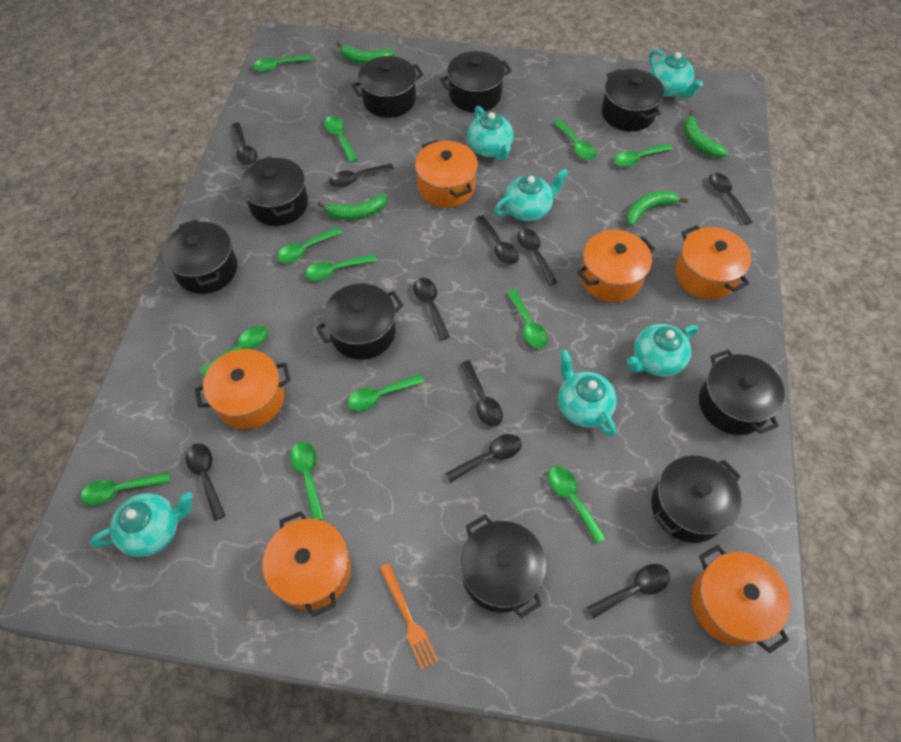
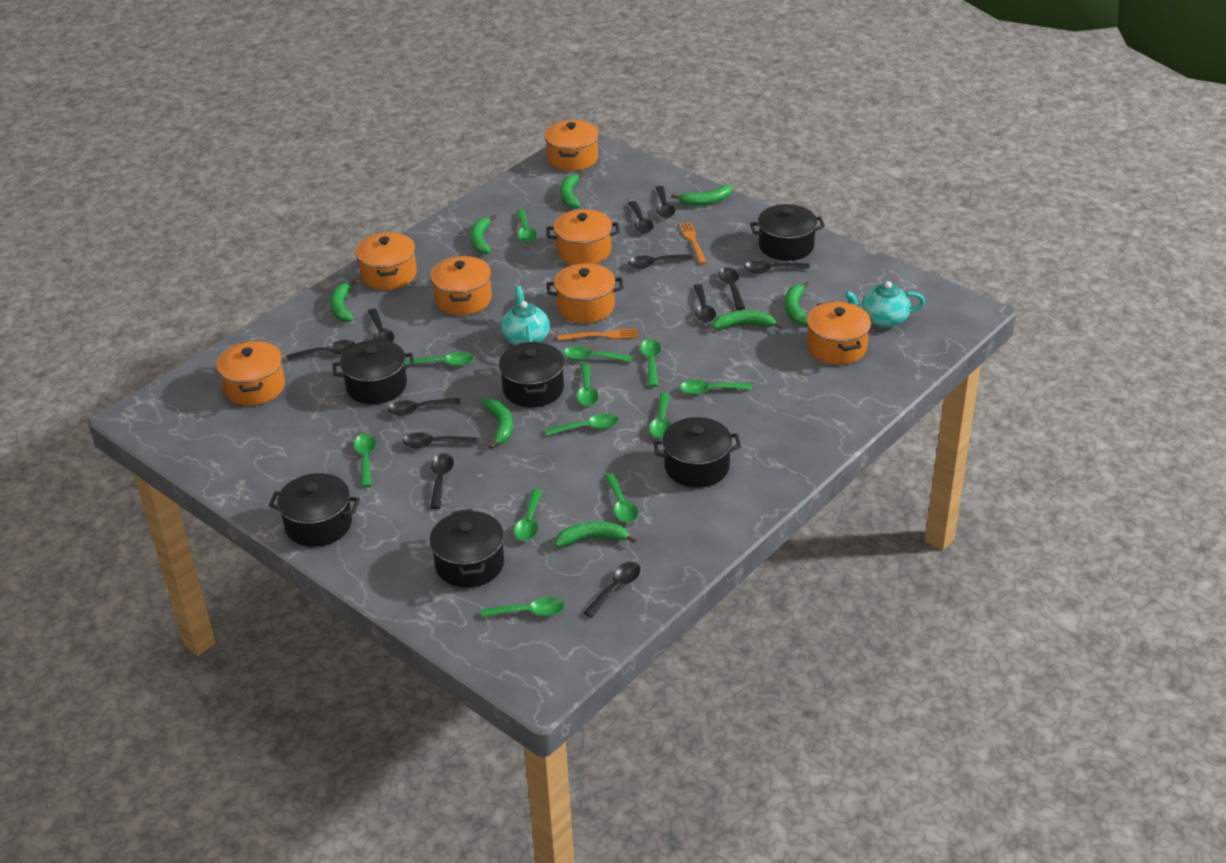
black pot: [162,219,237,294] [240,156,308,226] [316,284,403,360] [352,56,423,118] [440,51,512,112] [460,515,546,618] [601,69,664,132] [651,456,742,543] [699,349,785,435] = 9 -> [269,473,360,547] [333,340,414,404] [430,509,504,588] [499,341,564,407] [653,417,741,488] [750,204,825,261] = 6
black spoon: [186,443,226,521] [231,122,257,165] [329,163,394,187] [414,278,450,340] [445,434,522,483] [460,360,503,427] [475,215,519,265] [517,228,558,286] [587,564,670,619] [709,173,752,225] = 10 -> [287,340,355,361] [368,309,394,342] [388,398,461,416] [402,433,477,448] [430,453,454,509] [583,562,641,618] [628,201,654,233] [628,254,693,268] [656,186,675,218] [694,284,716,322] [718,268,745,310] [744,261,810,273] = 12
green banana: [317,194,387,220] [336,41,395,64] [626,191,688,226] [683,111,729,158] = 4 -> [330,279,357,322] [470,215,496,254] [482,398,513,449] [555,521,637,547] [560,172,584,209] [671,185,732,206] [713,310,783,330] [785,282,810,325] = 8
orange fork: [380,563,438,670] = 1 -> [558,328,638,341] [679,222,707,264] = 2
orange pot: [195,349,291,429] [262,511,351,617] [415,140,478,208] [577,230,655,302] [675,225,751,299] [691,545,791,653] = 6 -> [216,340,285,406] [355,232,417,290] [430,256,492,315] [544,120,599,171] [546,209,620,265] [547,263,623,323] [807,301,871,365] = 7
turquoise teapot: [90,492,193,557] [467,106,514,161] [494,168,569,221] [558,349,617,437] [627,324,698,377] [649,49,703,98] = 6 -> [501,286,550,345] [845,281,925,328] = 2

